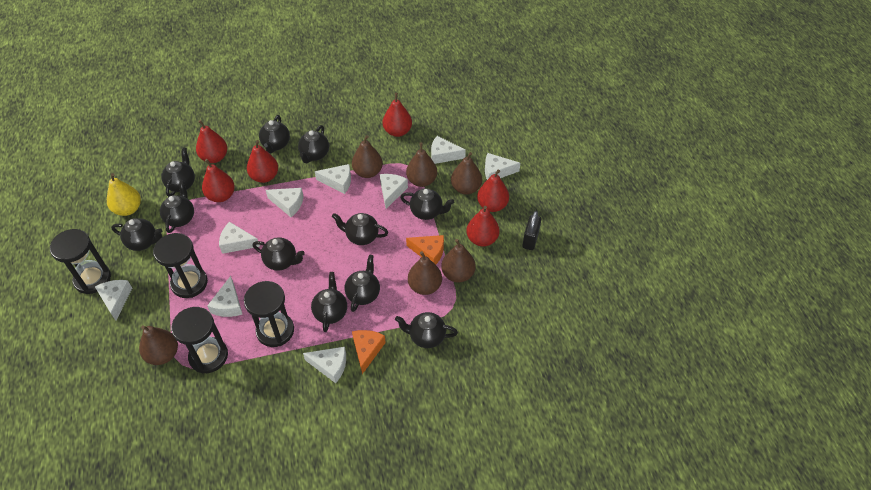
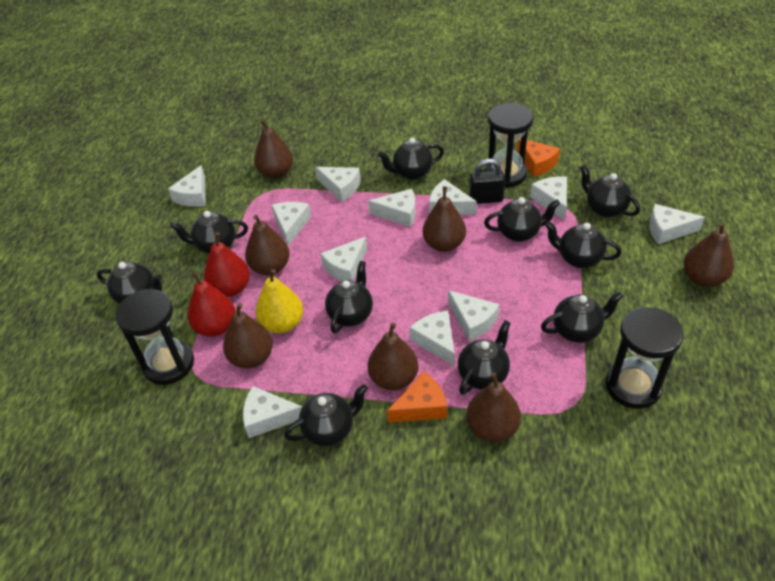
black hourglass: [50,229,111,294] [153,233,208,298] [171,307,228,373] [244,281,294,347] = 4 -> [115,289,194,385] [485,103,533,187] [605,307,683,409] = 3
black teapot: [111,218,162,251] [160,180,194,233] [161,147,195,197] [253,238,305,271] [259,115,290,153] [298,125,329,163] [311,272,347,332] [332,213,388,245] [345,255,380,312] [395,312,458,348] [400,188,454,220] = 11 -> [97,261,162,304] [170,211,248,254] [284,384,368,446] [325,261,373,334] [378,138,444,180] [458,320,510,395] [484,197,560,242] [541,291,623,343] [545,221,621,268] [580,164,640,218] = 10
brown pear: [139,325,178,365] [352,135,383,178] [406,142,437,187] [408,251,442,295] [441,239,476,283] [451,152,482,195] = 6 -> [223,303,273,369] [245,215,290,275] [254,119,293,179] [368,322,418,390] [423,186,466,252] [466,372,521,442] [684,222,734,287] = 7
red pear: [196,120,227,163] [202,159,235,202] [247,140,278,183] [383,93,412,137] [466,206,500,247] [477,169,509,212] = 6 -> [187,272,235,337] [204,232,250,297] = 2
white cheese: [95,280,132,321] [207,276,243,317] [219,222,260,254] [266,188,303,217] [303,347,346,383] [315,164,351,194] [380,174,408,209] [431,136,466,164] [485,153,520,180] = 9 -> [168,165,205,207] [243,386,302,438] [272,202,311,246] [315,167,361,202] [320,237,367,281] [368,189,416,227] [409,311,455,366] [429,179,477,215] [448,290,499,341] [530,176,567,221] [650,204,705,244] = 11

